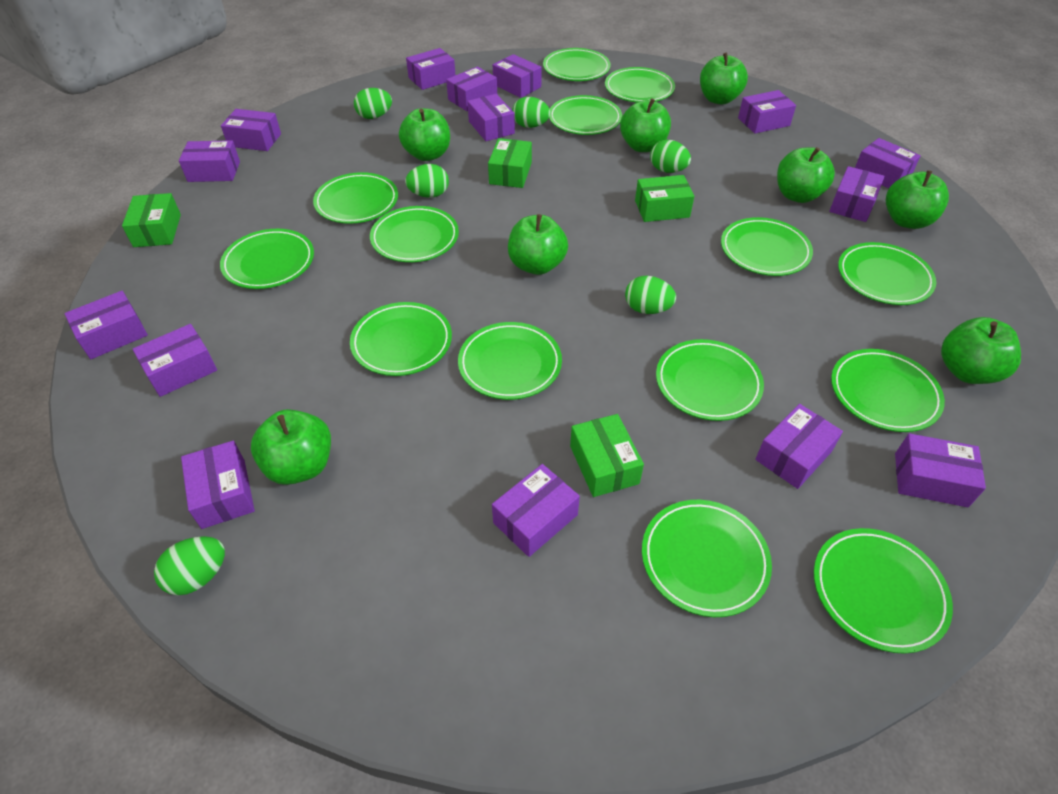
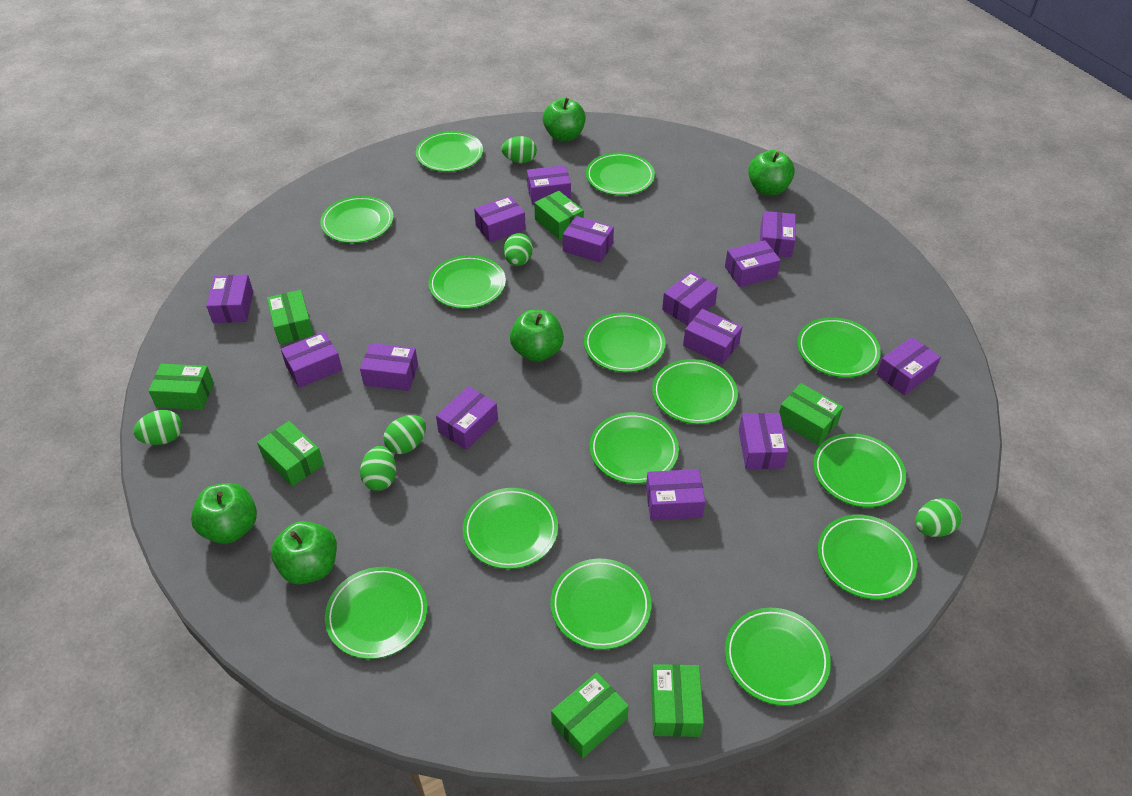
green apple: [251,409,331,485] [399,108,450,161] [508,214,568,275] [620,98,671,152] [700,53,748,105] [777,147,835,203] [886,170,949,229] [941,317,1021,384] = 8 -> [191,483,257,544] [271,521,337,584] [510,310,564,362] [543,98,586,141] [748,150,795,195] = 5
green box: [122,193,181,247] [488,138,532,188] [570,414,644,497] [635,175,694,222] = 4 -> [148,364,214,410] [257,421,324,487] [267,290,314,344] [534,191,584,240] [551,673,629,758] [651,664,704,737] [779,383,843,445] = 7
purple box: [64,291,148,359] [133,324,217,397] [179,140,240,182] [181,441,255,529] [221,109,281,151] [406,48,455,90] [446,67,497,111] [467,94,515,141] [492,464,580,557] [493,54,542,98] [738,90,796,134] [755,404,843,489] [829,166,885,222] [855,138,921,188] [895,433,986,507] = 15 -> [206,274,253,323] [281,332,342,388] [360,343,418,391] [436,386,498,450] [474,196,526,243] [527,165,571,205] [563,216,614,263] [646,469,705,521] [662,271,718,326] [683,309,742,364] [725,240,781,287] [739,413,788,469] [760,211,796,257] [876,337,941,395] = 14

